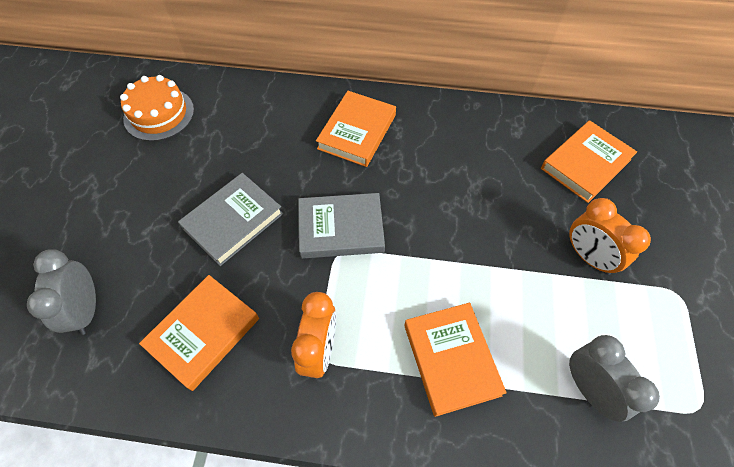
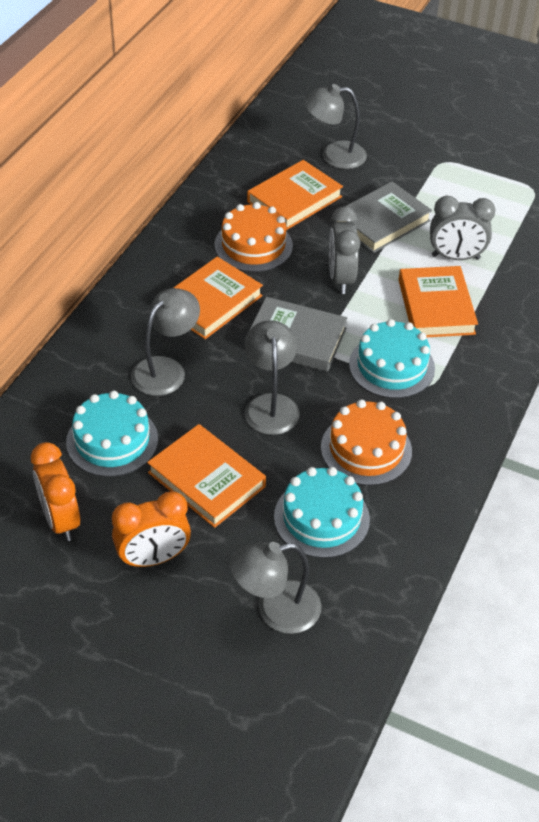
grey lamp: none = 0 -> [131,288,200,396] [230,542,322,634] [244,320,299,435] [304,84,367,169] = 4
orange cake: [120,75,194,141] = 1 -> [215,202,293,272] [321,400,412,486] = 2
turquoise cake: none = 0 -> [66,391,158,477] [274,467,370,558] [349,319,435,398] = 3

